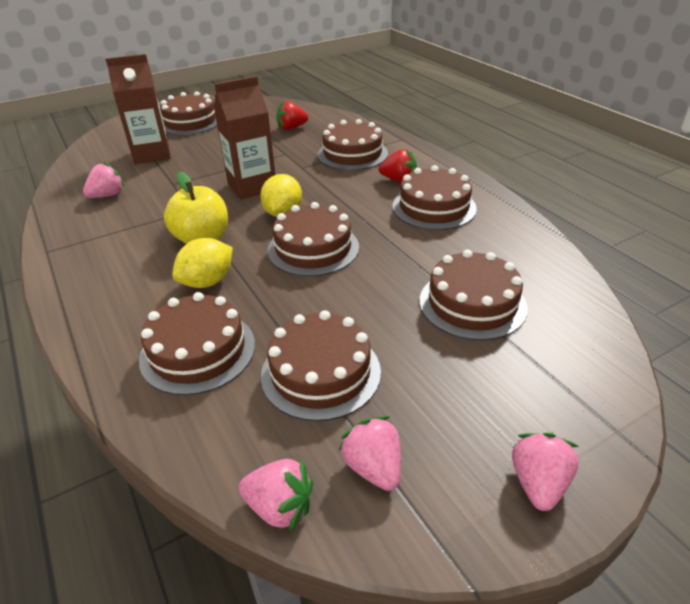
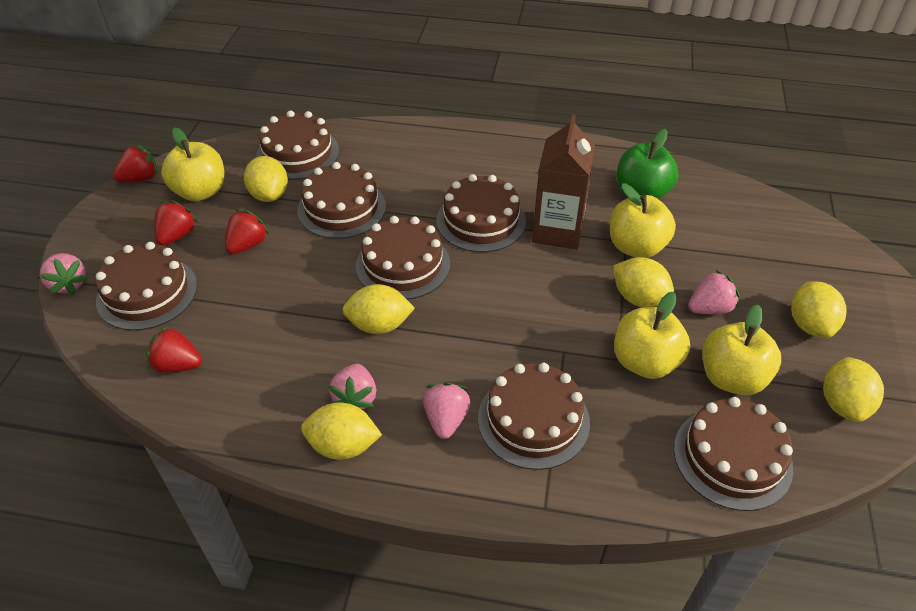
brown carton: [105,54,171,164] [214,76,275,199] = 2 -> [532,114,595,249] = 1
green apple: none = 0 -> [616,129,679,199] = 1
red strawberry: [277,101,308,130] [379,149,417,182] = 2 -> [113,144,158,183] [146,325,202,373] [154,201,198,245] [225,210,269,254] = 4
yellow apple: [164,171,228,244] = 1 -> [161,127,224,201] [610,183,676,258] [614,292,690,379] [702,304,781,395] = 4
yellow lemon: [172,238,233,288] [260,174,302,217] = 2 -> [244,156,288,202] [301,402,382,460] [342,284,415,334] [613,257,674,307] [791,281,847,338] [823,357,884,422] = 6

